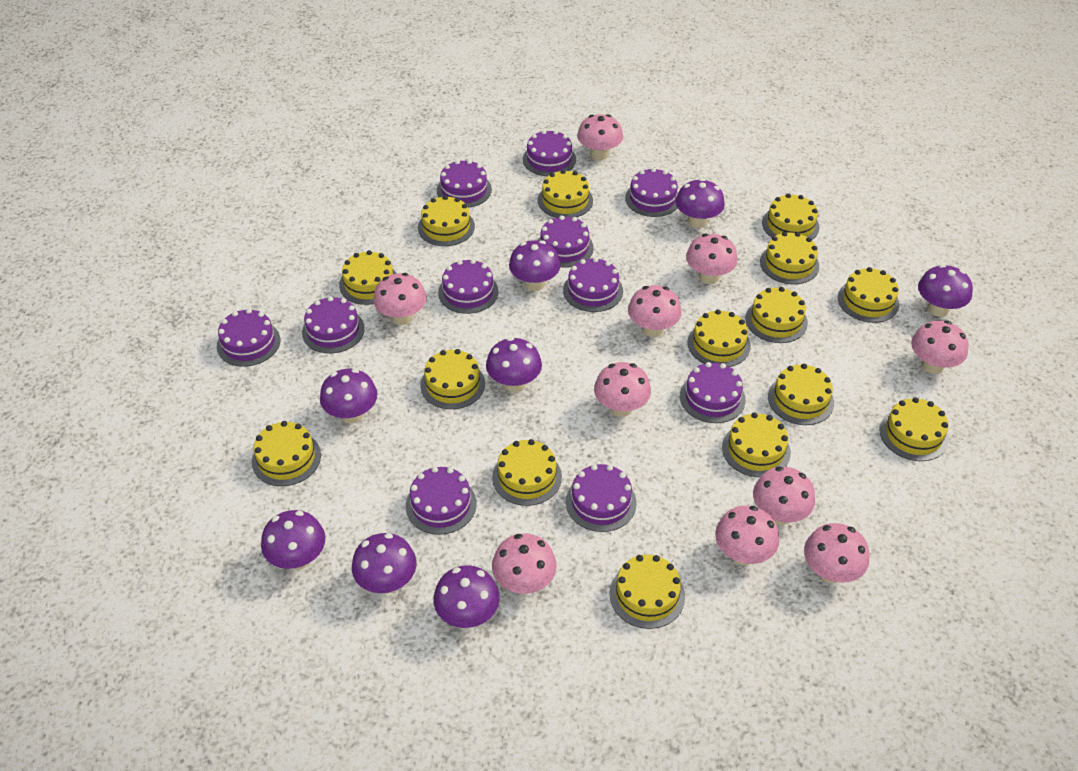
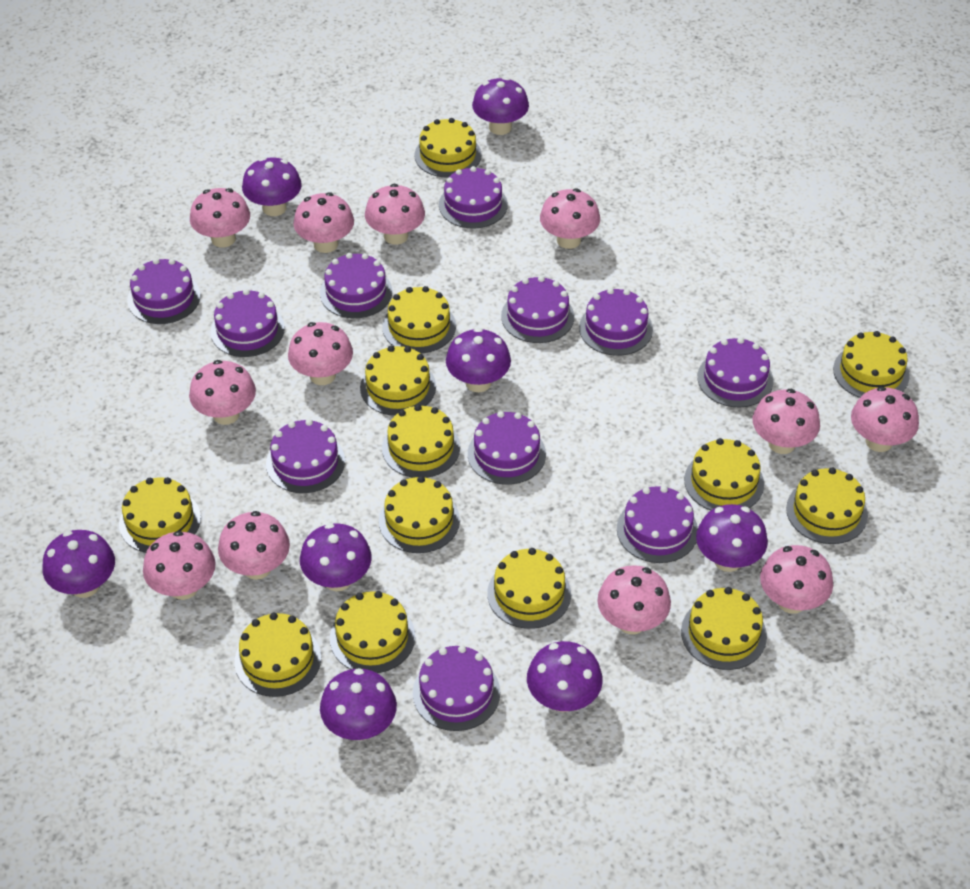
pink mushroom: [373,273,427,325] [492,533,557,594] [577,114,623,160] [594,362,651,417] [628,285,682,337] [686,234,738,284] [715,506,779,565] [753,467,815,525] [804,523,869,583] [911,321,969,374] = 10 -> [143,531,216,600] [189,360,256,425] [190,188,250,248] [218,511,290,580] [288,322,353,385] [293,192,354,253] [365,184,425,245] [540,188,600,249] [597,565,671,634] [753,389,820,454] [760,545,833,614] [851,386,919,452] = 12
yellow cake: [252,421,321,486] [339,250,397,305] [418,195,475,246] [420,349,485,409] [492,439,562,506] [538,169,593,218] [609,555,685,629] [687,310,751,367] [722,412,791,477] [746,287,808,343] [760,232,819,284] [762,194,820,240] [768,364,834,425] [838,267,899,323] [879,397,949,461] = 15 -> [119,477,201,553] [235,613,321,697] [330,591,415,673] [360,346,436,416] [379,476,460,553] [382,286,456,353] [382,405,460,478] [414,118,482,178] [487,548,571,629] [681,587,767,670] [684,438,764,510] [786,467,868,544] [833,331,910,398] = 13

